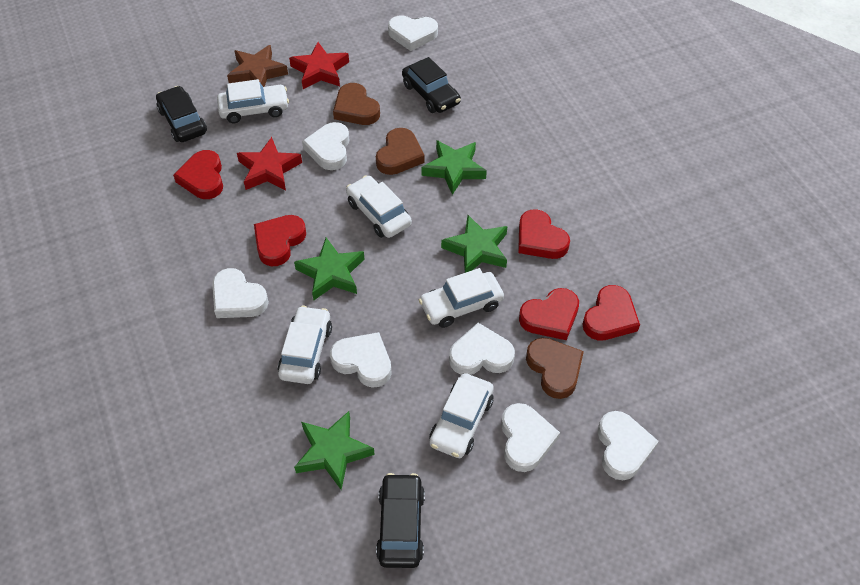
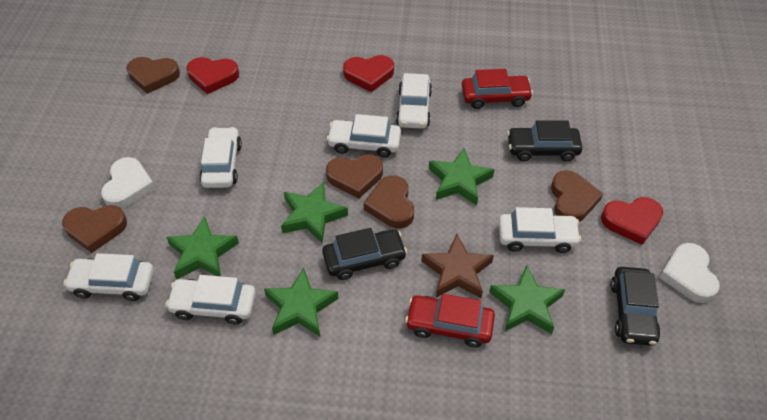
brown heart: [333,83,380,125] [376,128,425,175] [526,338,584,399] = 3 -> [62,205,127,253] [127,57,180,94] [326,154,383,199] [364,175,414,228] [551,170,603,222] = 5
green star: [294,238,364,301] [294,411,375,490] [421,140,487,195] [441,215,507,273] = 4 -> [166,216,239,279] [264,268,339,336] [281,182,348,244] [429,148,495,206] [489,265,565,334] = 5
red car: none = 0 -> [405,294,495,348] [462,69,533,109] = 2
red heart: [173,150,223,199] [254,215,306,266] [518,209,570,259] [519,288,579,340] [582,285,640,341] = 5 -> [187,57,239,94] [343,55,394,92] [601,197,663,245] = 3
red star: [237,137,302,191] [289,42,349,89] = 2 -> none = 0
white car: [217,79,289,123] [278,306,332,384] [346,175,412,238] [419,268,504,328] [429,373,494,458] = 5 -> [63,253,154,301] [166,275,256,325] [199,127,242,188] [326,114,401,158] [396,73,432,129] [498,207,581,253] = 6
white heart: [212,268,269,318] [302,122,350,170] [330,332,392,388] [388,15,438,51] [449,323,515,375] [501,403,560,472] [598,411,659,480] = 7 -> [101,157,155,209] [659,243,720,303] = 2

